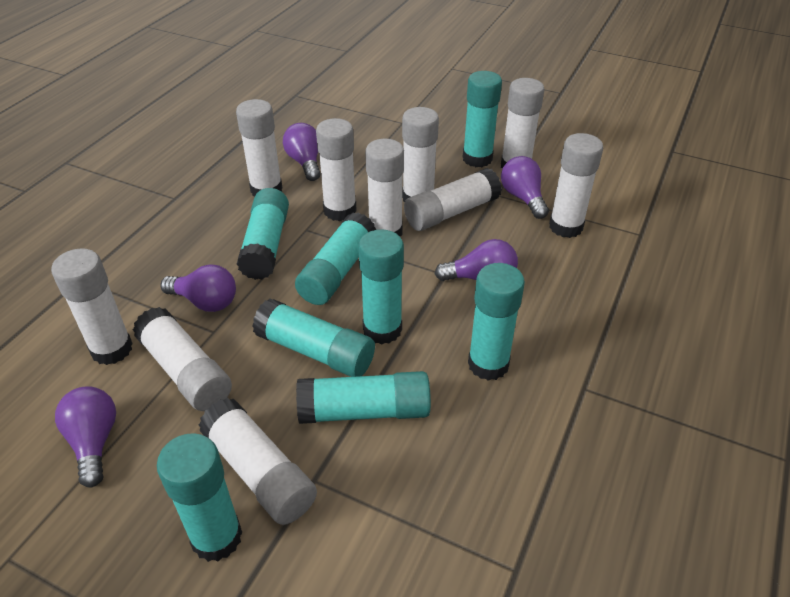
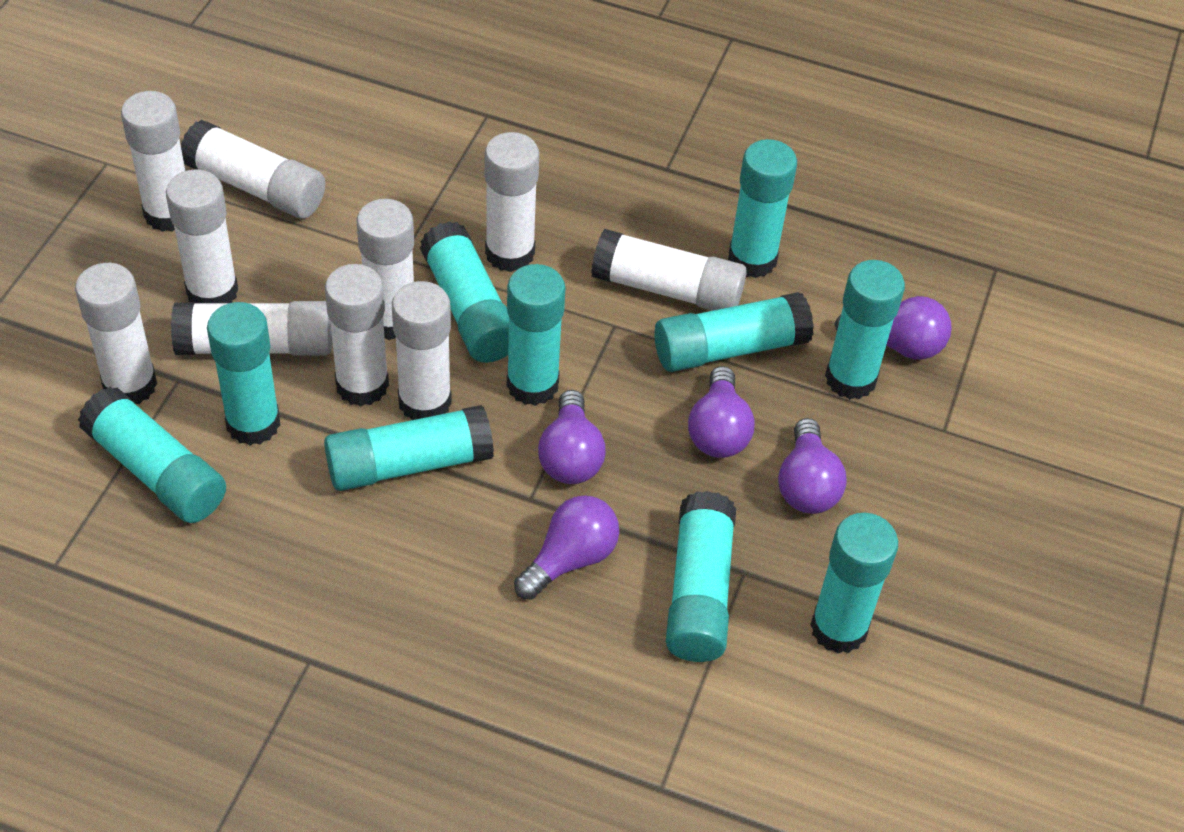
turquoise glue stick: [157,433,242,562] [237,188,289,280] [252,298,375,377] [295,212,377,305] [296,371,431,424] [358,230,404,344] [462,71,502,167] [468,263,525,381] = 8 -> [78,386,226,523] [207,302,281,445] [324,405,494,491] [420,221,509,363] [507,264,566,406] [654,292,814,372] [666,491,736,662] [728,139,797,278] [810,513,898,653] [825,260,905,399] = 10

